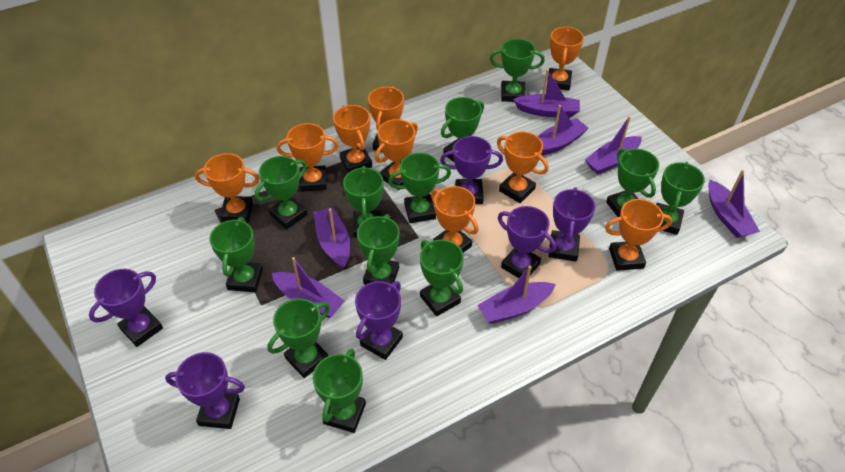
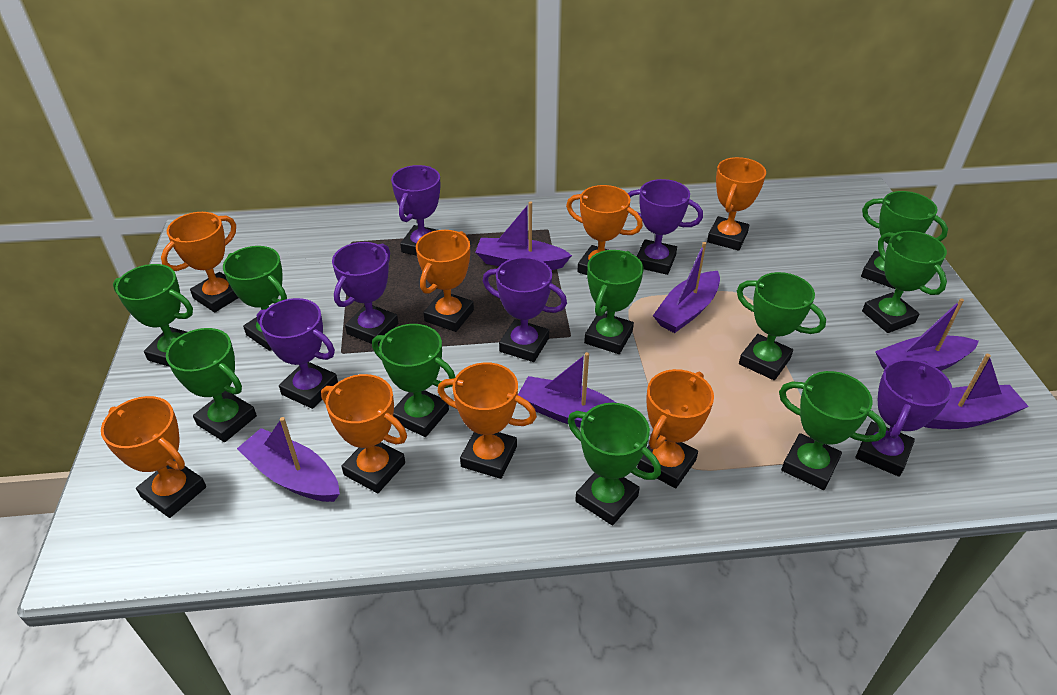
green trophy: [209,217,263,292] [255,156,308,229] [267,299,330,378] [313,349,366,433] [343,166,384,238] [357,214,400,285] [388,153,451,223] [420,240,464,316] [441,97,484,163] [490,39,545,102] [606,148,659,217] [656,162,705,235] = 12 -> [113,264,193,367] [166,328,257,442] [223,246,287,351] [372,324,455,437] [568,403,661,525] [584,250,643,354] [737,272,826,380] [779,371,887,490] [861,191,948,289] [862,231,947,333] = 10
orange trophy: [195,153,259,222] [277,123,339,192] [333,105,372,173] [368,86,404,152] [375,119,418,190] [431,186,478,253] [497,132,549,203] [547,27,584,91] [605,199,672,271] = 9 -> [101,396,206,518] [161,212,238,313] [321,374,407,493] [416,230,474,332] [438,362,537,479] [566,185,643,275] [637,369,714,488] [707,157,766,251] = 8
purple boat: [272,257,344,318] [314,207,350,269] [478,266,556,324] [513,69,580,117] [538,105,588,155] [585,116,642,174] [708,170,760,238] = 7 -> [237,417,340,502] [475,201,572,270] [518,352,616,427] [653,242,720,333] [875,298,979,371] [924,354,1029,429] = 6

